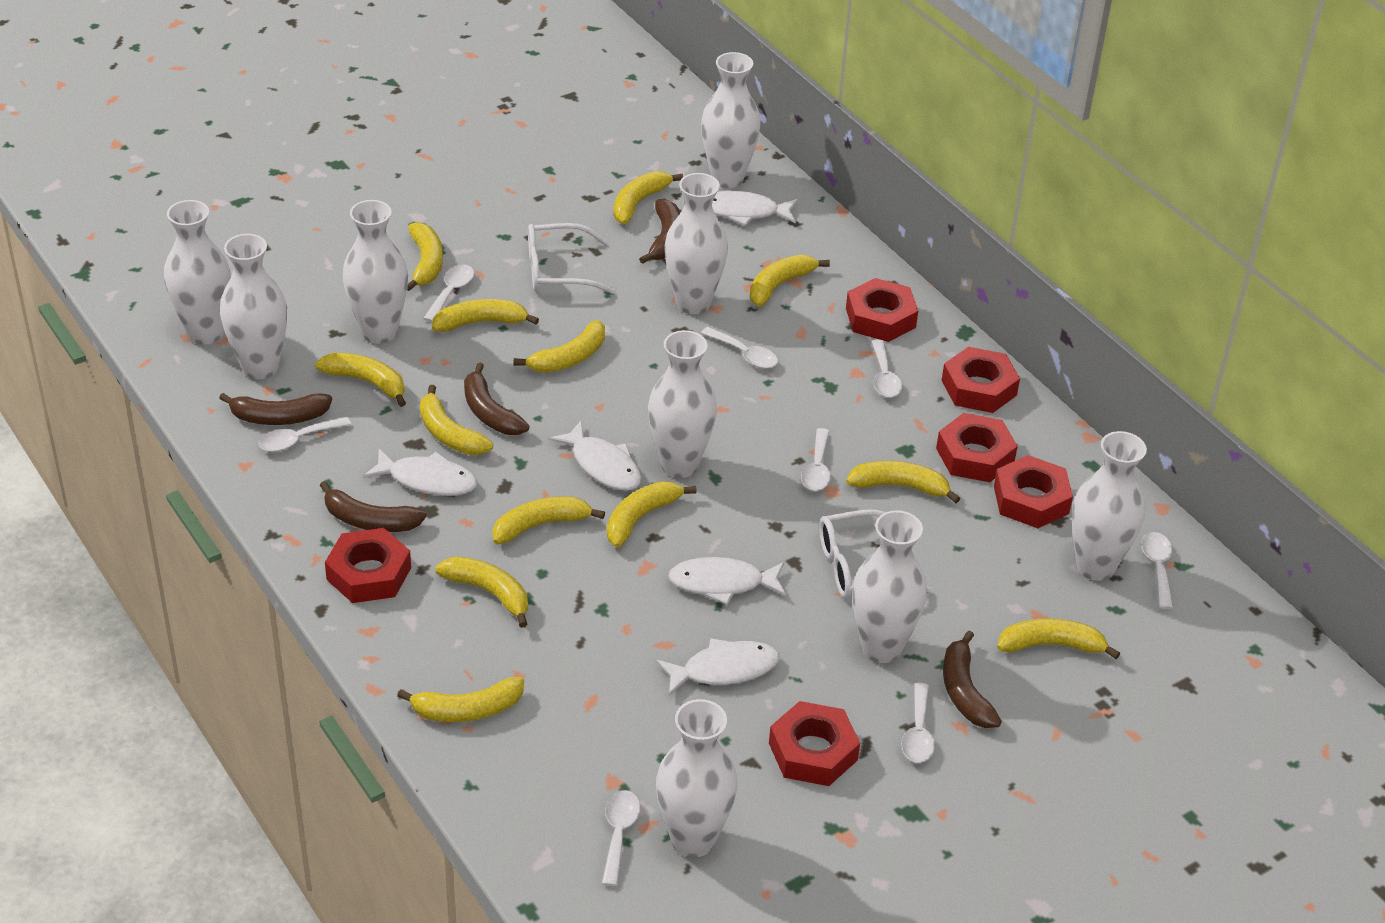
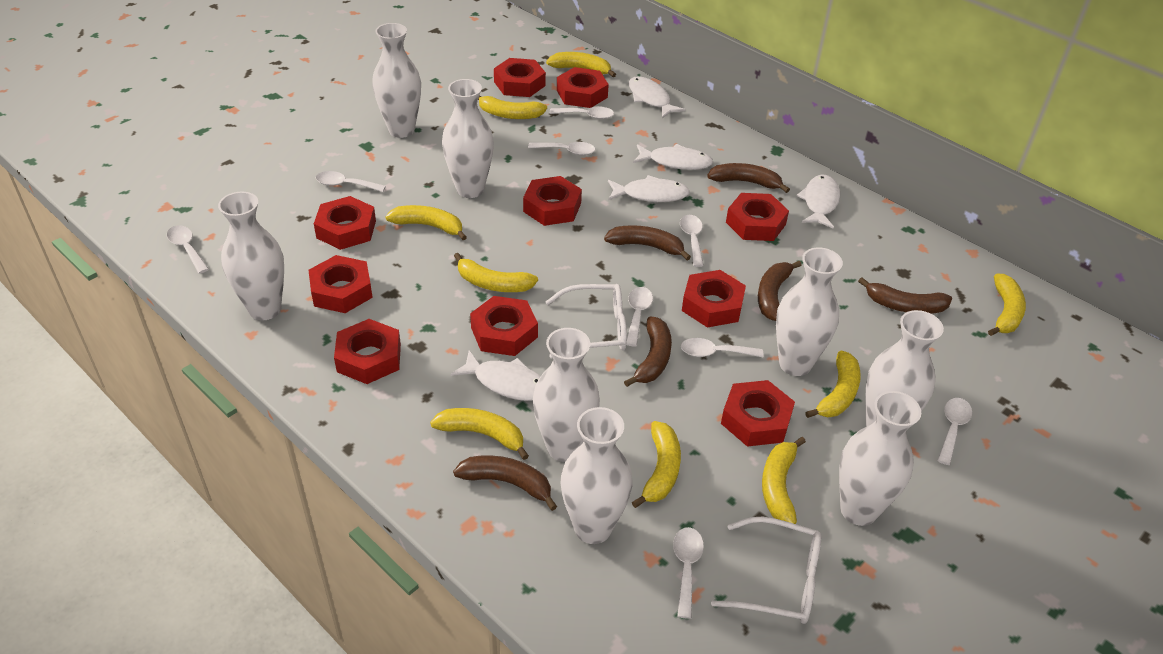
brown banana: [219,393,332,425] [319,481,427,532] [464,362,530,435] [639,199,681,264] [943,631,1002,728] = 5 -> [453,455,557,511] [604,225,691,260] [624,316,672,387] [707,163,790,193] [758,261,802,321] [858,277,952,314] = 6
red nut: [325,528,411,603] [769,701,860,786] [846,278,918,342] [936,413,1018,482] [942,347,1020,413] [994,455,1073,528] = 6 -> [308,255,373,313] [314,196,376,250] [334,319,401,384] [470,296,538,356] [494,58,546,97] [523,176,582,226] [557,67,609,108] [682,270,746,328] [721,380,795,447] [726,193,789,241] = 10
white spoon: [259,417,352,452] [423,264,474,322] [602,790,640,886] [701,327,778,369] [801,428,831,491] [871,340,902,398] [901,683,935,763] [1141,532,1173,609] = 8 -> [167,225,209,274] [316,171,386,192] [528,142,595,155] [550,107,614,119] [627,287,653,346] [673,527,704,619] [680,215,704,267] [681,338,764,357] [937,398,972,465] = 9
white vase: [164,200,231,345] [220,234,287,379] [342,200,408,344] [648,330,717,478] [656,699,737,858] [664,173,728,314] [701,52,760,188] [852,510,927,663] [1072,431,1147,581] = 9 -> [218,191,284,320] [372,23,421,138] [442,79,494,198] [533,328,600,462] [561,407,632,544] [776,247,843,376] [839,391,921,526] [865,310,944,427] = 8
yellow banana: [315,353,406,407] [397,677,524,722] [407,222,443,291] [420,385,493,455] [432,299,539,332] [435,556,528,628] [492,496,605,544] [514,320,605,373] [607,481,696,548] [613,171,683,224] [750,254,830,307] [846,461,960,503] [997,618,1120,659] = 13 -> [385,205,467,240] [430,408,529,460] [454,253,538,292] [478,95,547,119] [546,52,616,77] [632,421,681,508] [762,437,806,524] [805,351,861,418] [988,274,1026,336] = 9

